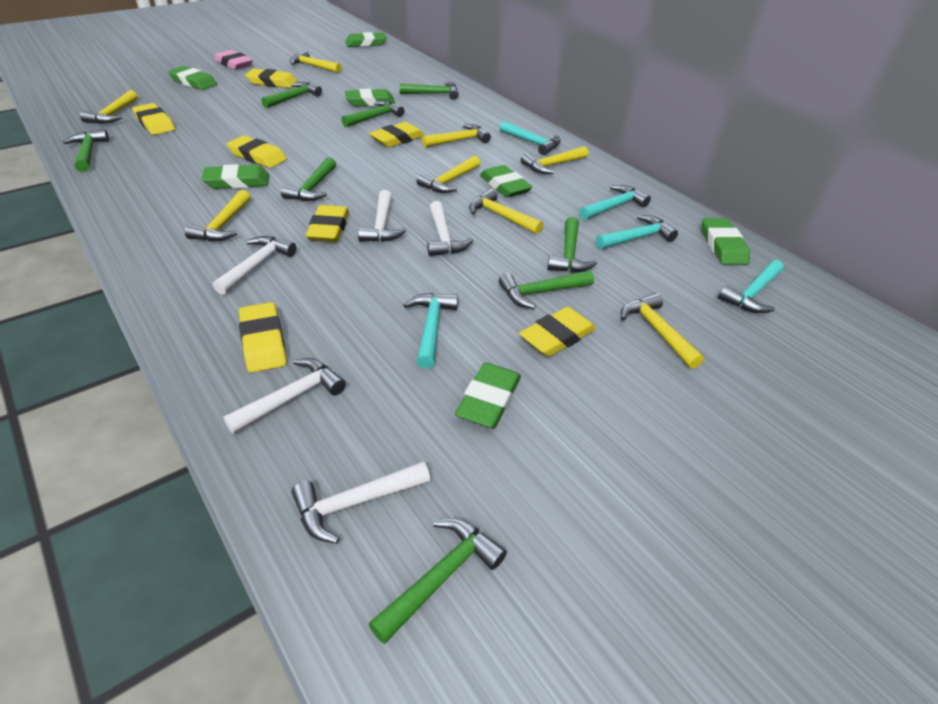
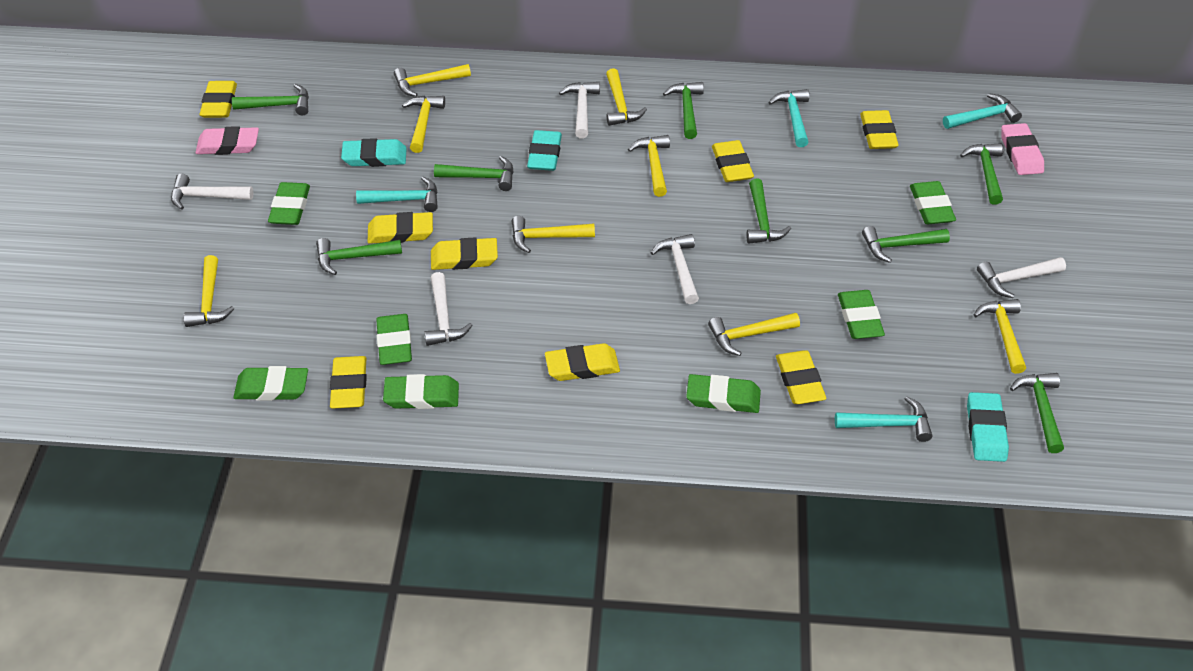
pink eraser: [214,50,253,70] = 1 -> [195,126,259,155] [1001,123,1044,175] = 2
turquoise eraser: none = 0 -> [341,138,407,167] [527,130,562,171] [967,392,1009,462] = 3
turquoise hammer: [404,293,458,369] [499,121,561,155] [579,185,651,220] [596,215,678,249] [718,260,784,313] = 5 -> [356,177,438,212] [768,89,809,147] [835,396,933,442] [943,93,1022,129] = 4
yellow eraser: [132,103,175,135] [227,136,287,168] [239,302,287,373] [245,69,298,88] [306,205,349,242] [369,122,425,148] [519,307,596,357] = 7 -> [200,81,237,118] [330,356,367,409] [368,212,433,244] [431,237,498,270] [545,343,620,381] [712,140,754,182] [776,350,826,404] [860,110,899,149] = 8

